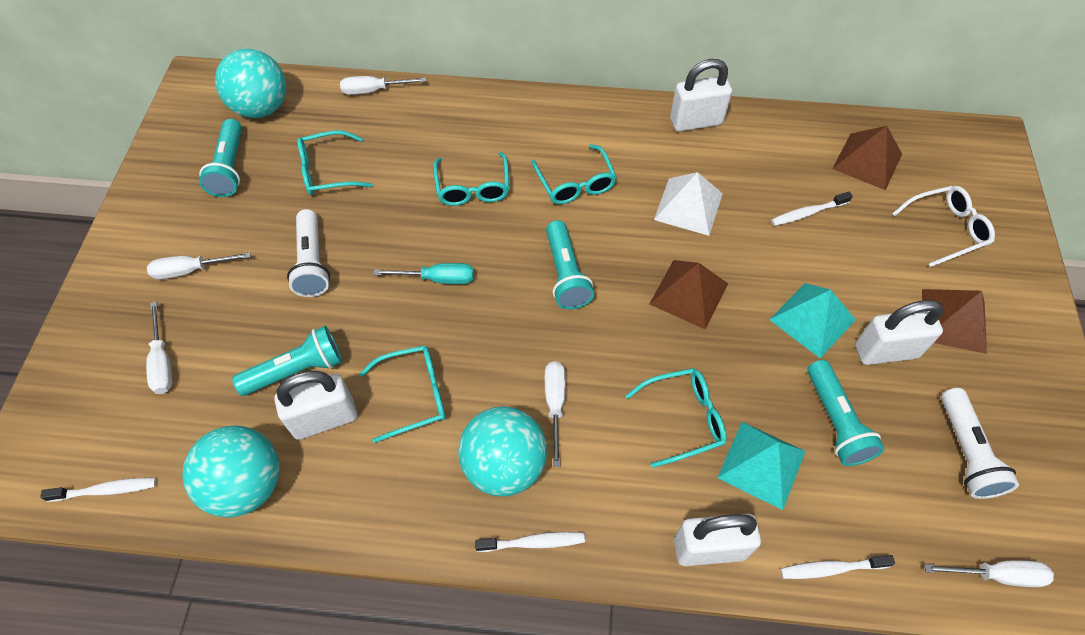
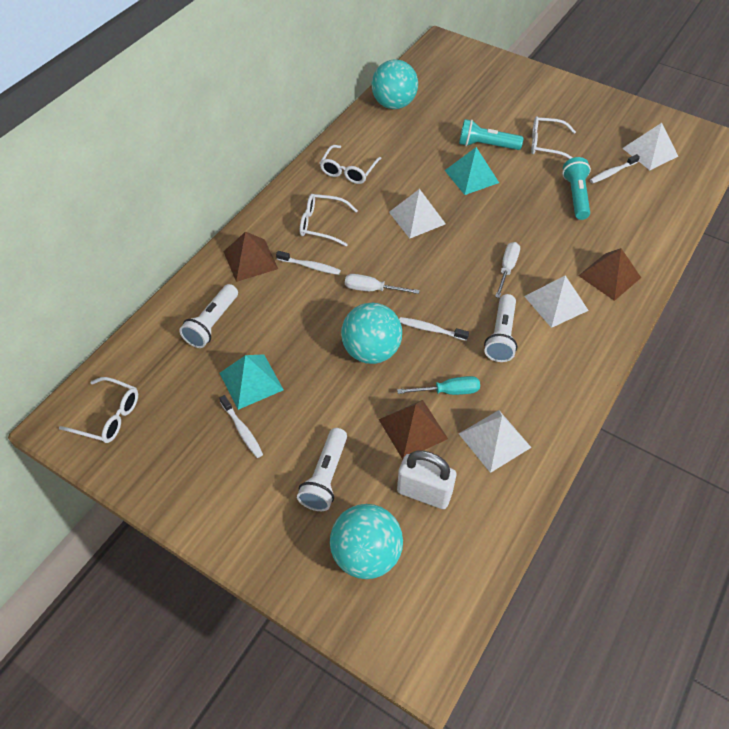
turquoise flashlight: [199,119,242,197] [232,326,342,396] [546,220,594,310] [807,360,885,466] = 4 -> [459,119,524,150] [562,157,591,220] = 2
turquoise glasses: [297,130,373,195] [359,345,446,443] [433,152,509,206] [532,144,617,204] [625,368,727,468] = 5 -> none = 0
white flashlight: [287,209,330,297] [941,388,1019,499] = 2 -> [179,284,238,348] [297,428,347,511] [484,294,517,362] = 3
white glasses: [892,186,995,267] = 1 -> [59,377,138,443] [300,194,358,246] [320,145,382,184] [531,116,576,159] = 4
white padlock: [274,371,357,440] [670,59,732,132] [674,514,761,566] [855,300,944,365] = 4 -> [397,450,456,509] = 1
white pyramid: [654,172,723,236] = 1 -> [389,189,446,238] [459,410,532,473] [524,275,589,328] [622,123,678,170] = 4
white screwdriver: [146,302,172,394] [147,252,251,280] [340,76,426,95] [545,361,566,467] [924,561,1054,587] = 5 -> [345,274,420,294] [495,242,520,298] = 2

